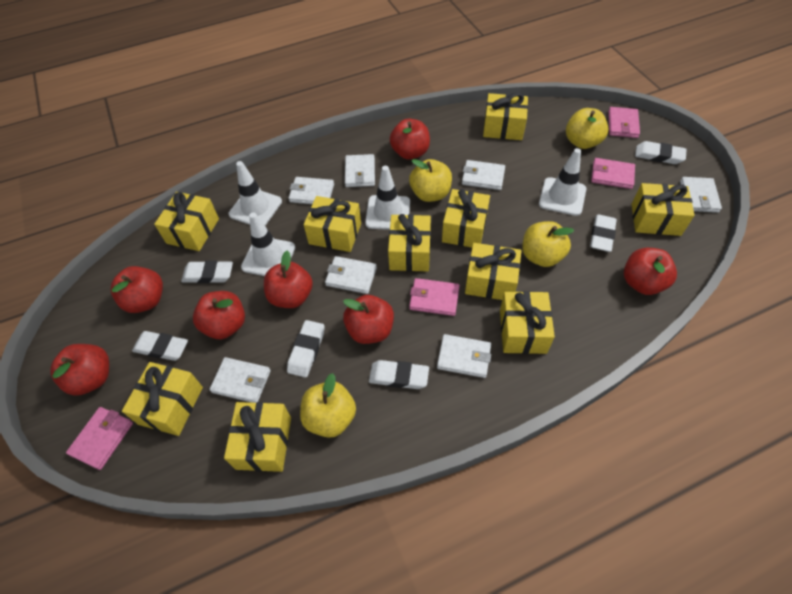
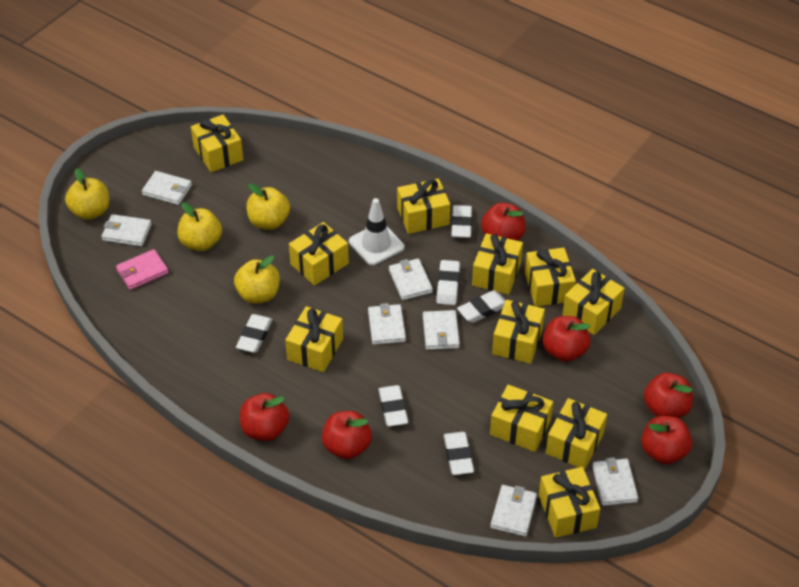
pink wallet: [66,407,133,470] [409,278,460,316] [591,158,635,189] [608,107,640,138] = 4 -> [116,249,169,290] = 1
red apple: [50,344,109,396] [111,266,163,313] [193,291,245,339] [264,251,313,308] [343,295,394,344] [390,119,430,160] [624,248,677,295] = 7 -> [240,393,289,441] [322,411,372,459] [481,203,525,241] [543,316,591,362] [641,416,692,464] [644,373,693,418] = 6
white traffic cone: [229,161,282,226] [241,212,295,276] [365,166,410,230] [539,148,586,216] = 4 -> [349,198,404,266] = 1
yellow gift: [122,362,203,436] [154,192,219,251] [224,402,291,472] [304,196,361,252] [388,214,431,272] [442,189,490,248] [465,243,522,300] [483,93,528,140] [500,291,555,354] [631,183,695,236] = 10 -> [191,115,243,172] [285,306,343,372] [289,222,349,286] [397,179,450,234] [472,233,523,295] [490,385,553,452] [492,300,545,364] [525,248,576,307] [539,467,600,538] [546,398,607,470] [563,269,625,335] = 11

